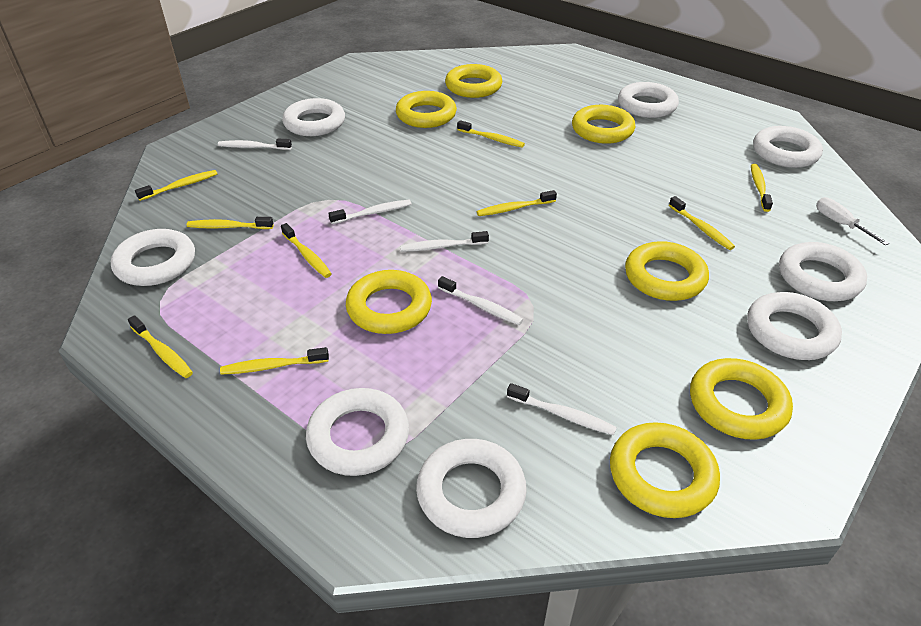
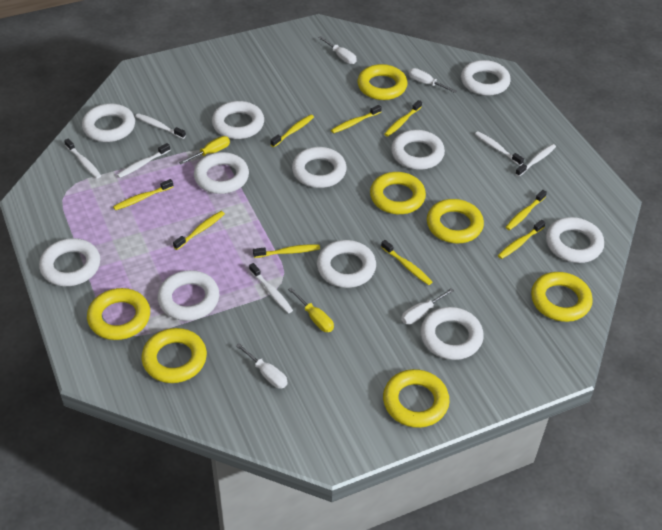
white ring: [111,229,195,286] [282,98,345,136] [306,388,409,476] [416,439,527,538] [618,82,679,118] [747,292,842,360] [753,126,823,168] [779,242,867,301] = 8 -> [39,238,100,286] [82,104,135,142] [157,270,219,321] [194,152,249,194] [212,101,264,139] [292,147,347,188] [317,240,376,288] [391,130,445,170] [421,307,484,360] [461,60,511,96] [546,217,604,263] = 11
white screwdriver: [816,197,889,245] = 1 -> [236,343,288,389] [318,36,357,64] [401,288,454,325] [409,68,457,93] = 4
white toothbrush: [218,139,292,150] [328,200,411,224] [400,231,489,252] [438,276,523,325] [507,383,617,435] = 5 -> [64,139,101,179] [117,143,170,178] [135,113,186,139] [249,263,293,313] [475,131,524,166] [515,144,556,177] = 6
yellow screwdriver: none = 0 -> [179,136,230,165] [288,287,334,332] = 2

